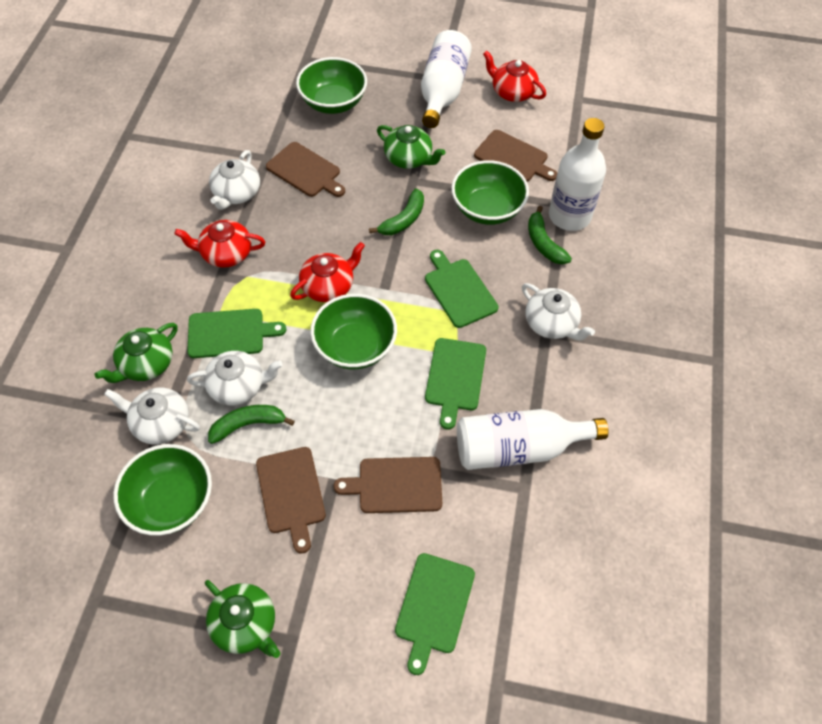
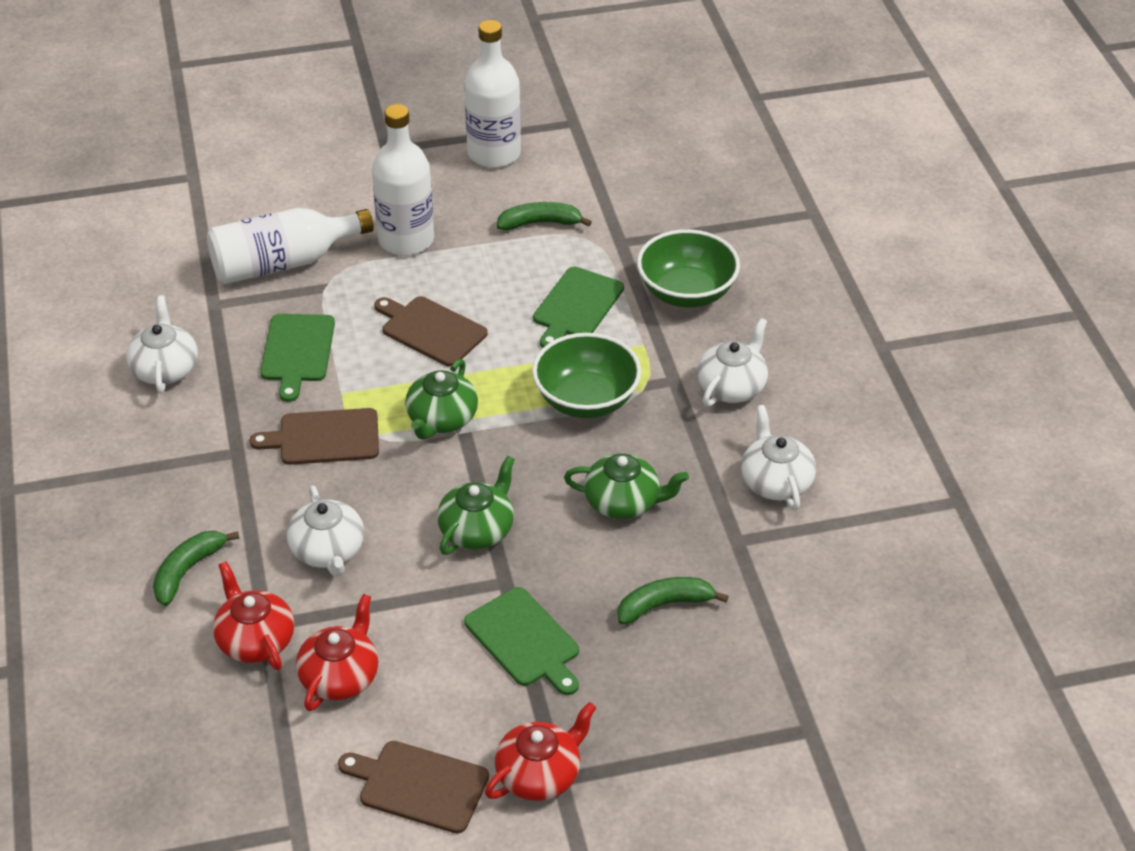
brown cutting board: [256,447,326,554] [266,142,345,197] [334,457,442,513] [474,130,557,182] = 4 -> [250,408,379,465] [338,741,489,834] [374,296,488,367] = 3
green bowl: [113,444,212,535] [296,57,367,114] [310,294,397,369] [451,160,529,225] = 4 -> [532,333,641,418] [637,229,740,308] = 2
green cutting board: [187,309,286,358] [395,553,475,675] [425,250,499,328] [425,338,486,429] = 4 -> [260,314,335,402] [464,587,579,695] [533,267,624,348] = 3

